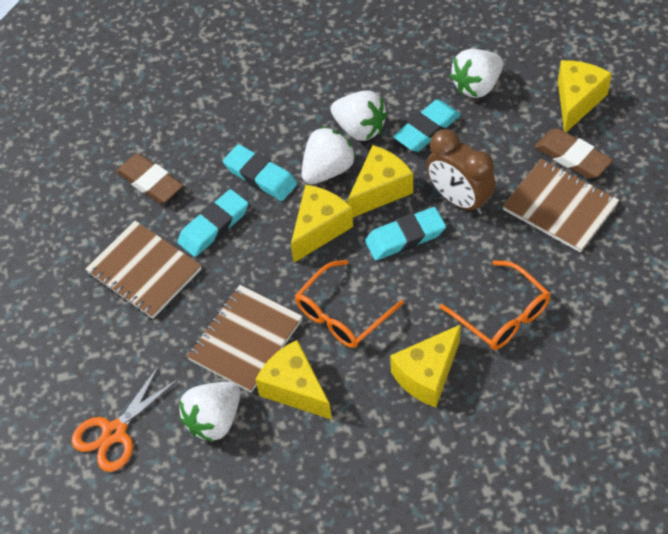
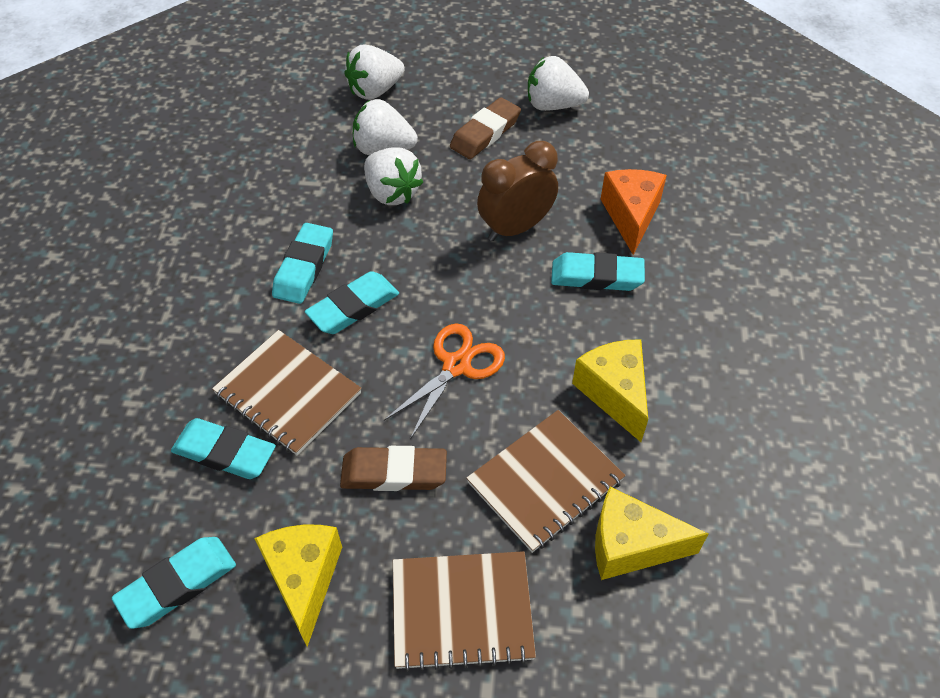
orange cheese: none = 0 -> [601,169,667,255] = 1
orange glasses: [295,260,404,348] [440,260,551,350] = 2 -> none = 0
turquoise eraser: [177,189,248,257] [223,144,297,201] [365,207,446,260] [393,100,461,152] = 4 -> [112,537,236,629] [171,418,276,479] [272,223,333,304] [305,271,399,334] [551,252,645,291] = 5
yellow cheese: [255,340,332,420] [291,185,353,263] [348,145,413,217] [390,324,461,407] [558,60,612,132] = 5 -> [254,525,342,647] [572,339,648,442] [595,487,708,580] = 3

